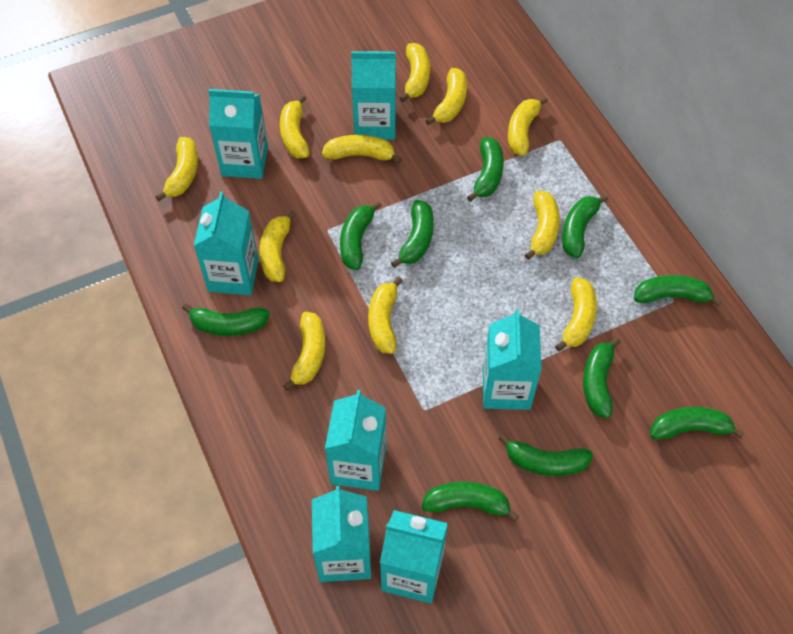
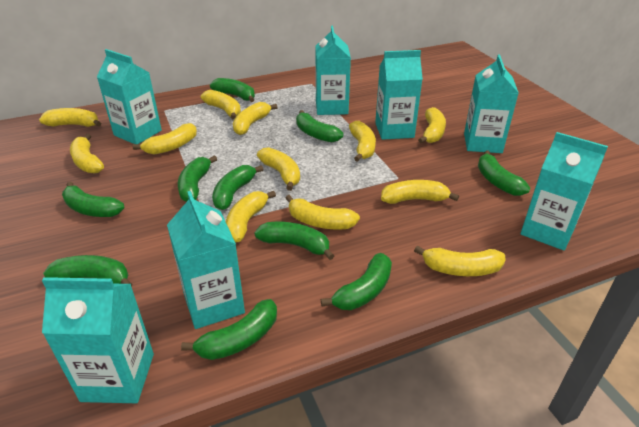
yellow banana: [156,137,198,201] [260,211,297,282] [280,95,309,158] [283,312,325,391] [322,135,402,164] [368,277,403,354] [400,43,430,102] [426,68,467,125] [508,97,548,156] [525,191,560,260] [555,277,597,351] = 11 -> [39,108,101,127] [70,134,104,173] [133,123,197,155] [201,90,241,120] [226,191,276,242] [233,102,278,135] [257,147,300,191] [285,195,360,229] [349,121,376,162] [381,180,459,204] [414,245,506,276] [418,107,446,143] = 12

